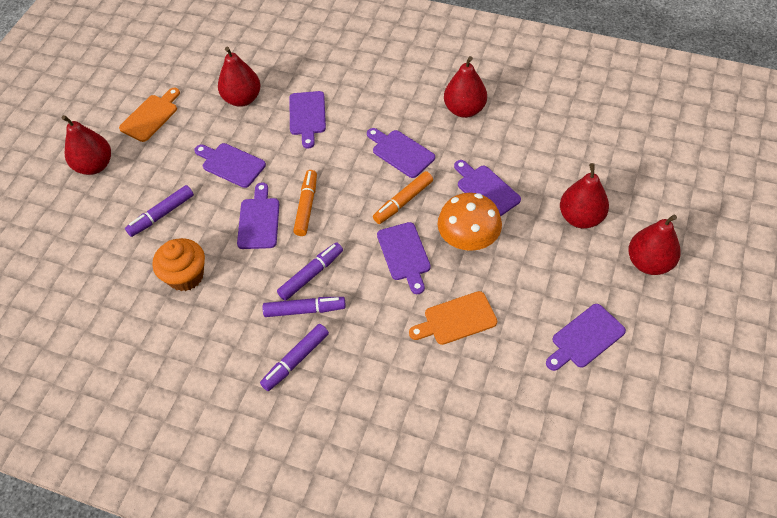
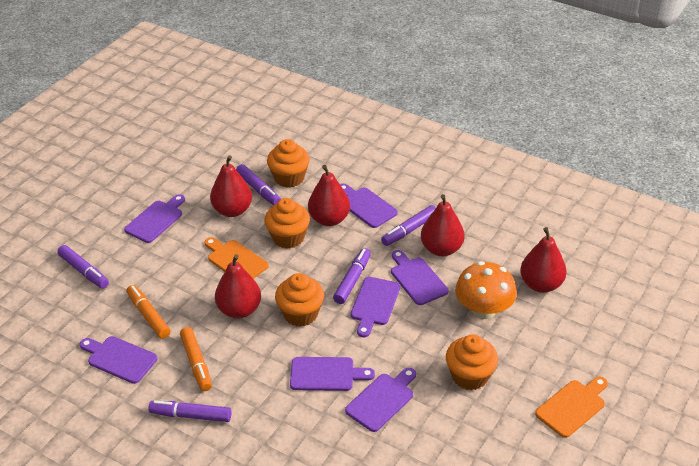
orange cupcake: [152,238,205,291] = 1 -> [264,198,310,249] [267,139,310,188] [275,273,324,327] [446,334,498,390] = 4
purple marker: [125,185,194,237] [260,324,329,391] [262,297,346,317] [277,242,343,301] = 4 -> [57,245,109,289] [148,400,231,422] [236,164,281,206] [333,248,371,304] [381,205,436,246] = 5

